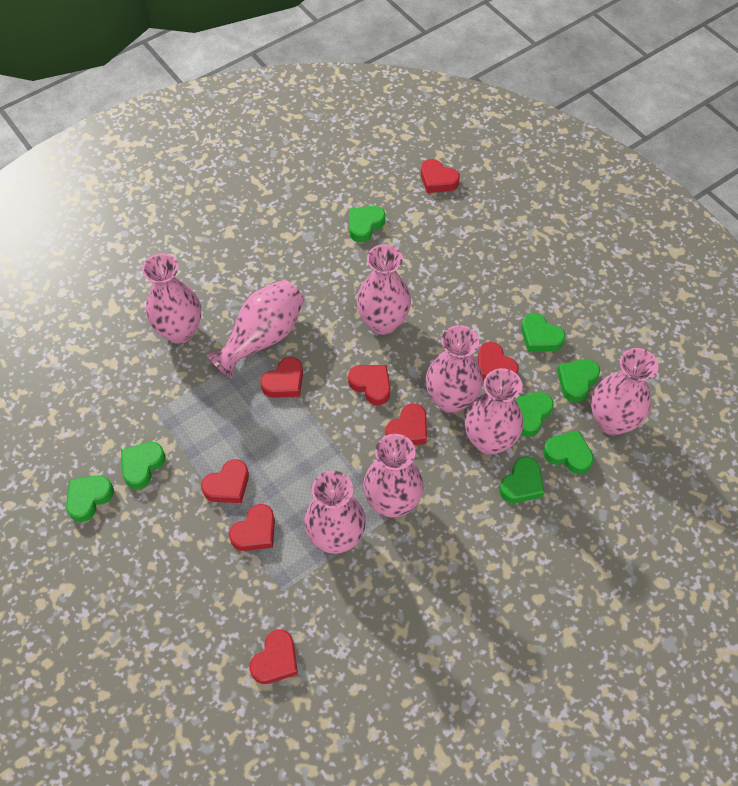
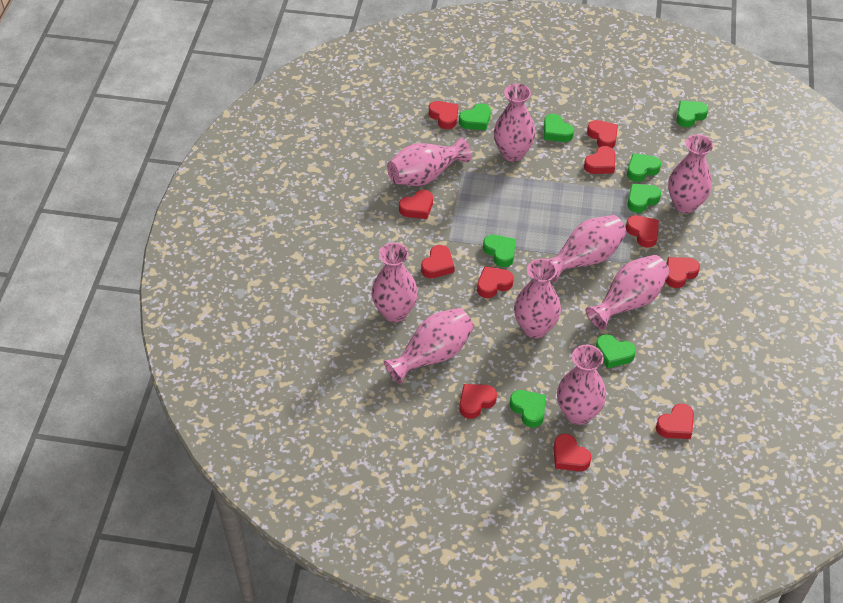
pink vase: [142,254,202,344] [207,279,304,378] [304,471,366,554] [357,244,411,335] [363,434,424,517] [426,325,483,413] [465,368,523,455] [591,348,659,435] = 8 -> [372,243,418,322] [383,308,474,385] [387,138,471,186] [494,84,535,162] [514,259,561,338] [547,215,627,283] [557,345,606,425] [586,255,670,330] [668,134,713,213] = 9
red heart: [201,459,249,503] [229,504,275,551] [249,629,298,684] [260,357,303,398] [348,365,390,405] [385,403,427,445] [421,159,460,193] [478,342,519,381] = 8 -> [399,190,433,219] [421,245,455,278] [429,101,458,129] [459,384,497,419] [477,266,514,298] [554,434,591,471] [584,146,615,174] [587,120,618,148] [626,215,659,247] [656,404,694,439] [666,257,700,288] = 11

